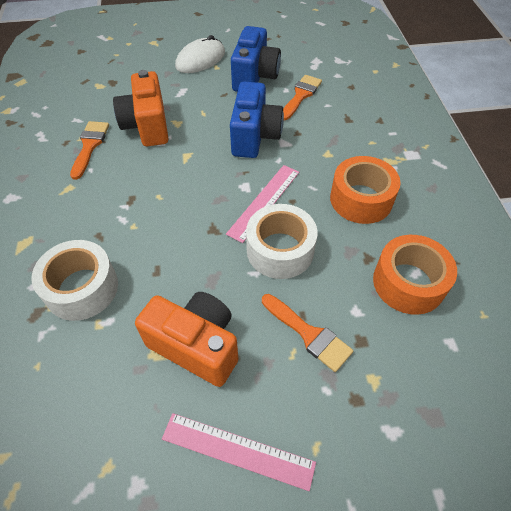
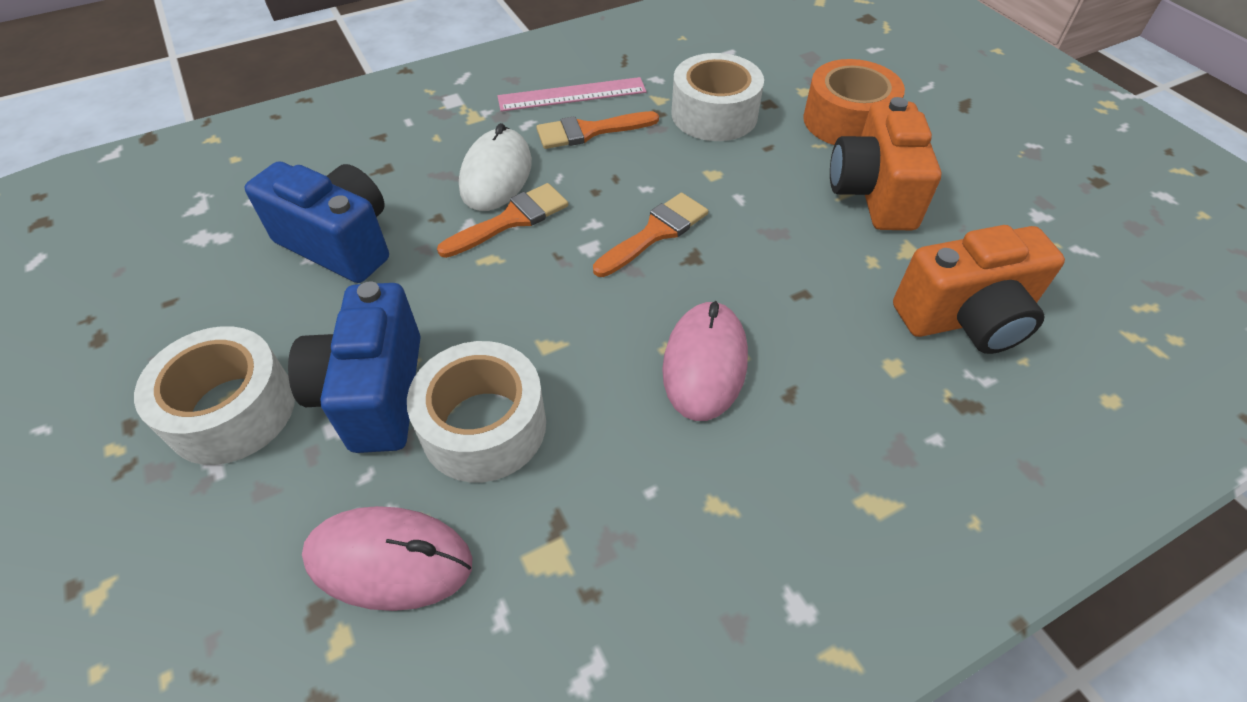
orange tape: [330,156,401,224] [373,235,457,315] = 2 -> [803,59,905,145] = 1
pink mouse: none = 0 -> [302,506,472,611] [662,301,748,421] = 2
pink ruler: [162,413,316,491] [226,165,299,243] = 2 -> [498,77,646,112] = 1
white tape: [31,240,118,321] [246,204,318,279] = 2 -> [134,326,295,465] [407,341,546,482] [672,53,764,141] = 3

